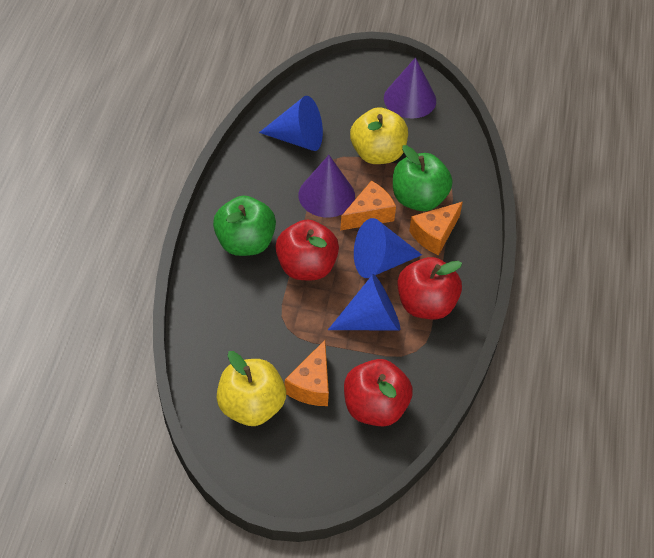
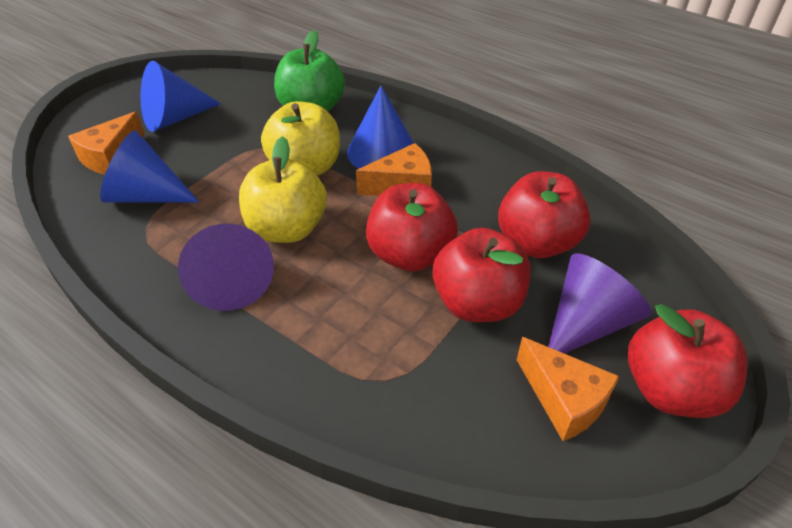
green apple: [213,196,276,256] [393,145,453,211] = 2 -> [274,30,345,112] = 1
red apple: [275,219,339,280] [344,359,413,427] [397,257,462,320] = 3 -> [366,183,458,272] [433,228,531,322] [498,171,590,258] [628,304,747,418] = 4

